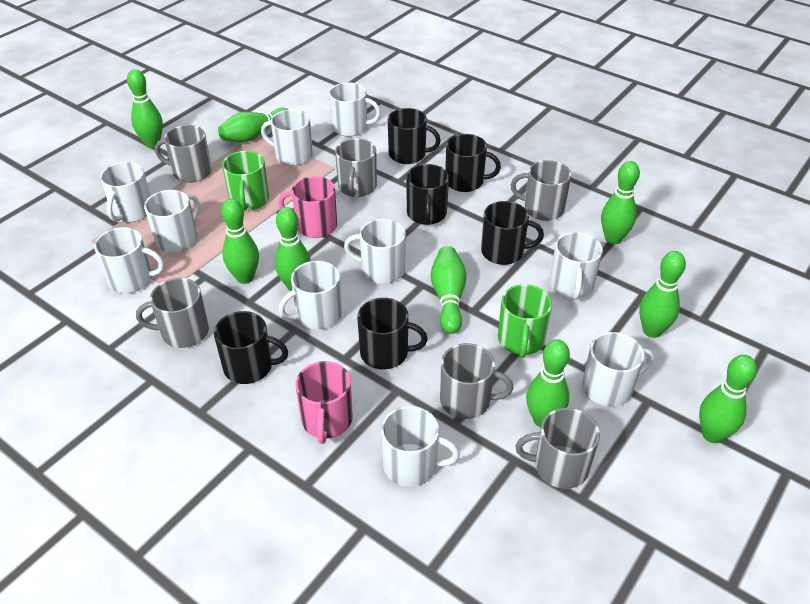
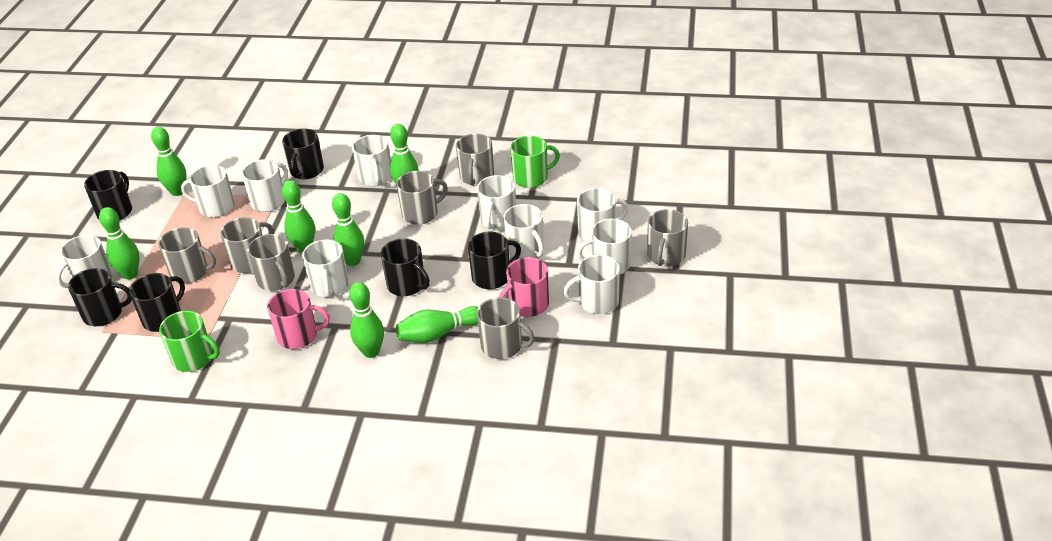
green bowling pin: [127,69,163,148] [218,108,289,142] [221,199,259,284] [275,207,311,291] [431,246,466,334] [526,340,570,427] [601,161,640,244] [639,251,686,338] [699,355,757,443] = 9 -> [99,207,140,279] [151,127,187,196] [282,181,315,253] [332,193,364,266] [349,282,384,358] [390,124,419,184] [396,306,479,343] = 7
grey mug: [136,278,209,348] [155,125,212,183] [335,139,377,197] [440,343,513,419] [511,160,571,221] [516,408,600,489] = 6 -> [158,227,216,284] [221,217,273,273] [247,234,295,291] [396,171,448,225] [456,134,494,185] [477,297,535,359] [647,209,688,266] = 7

